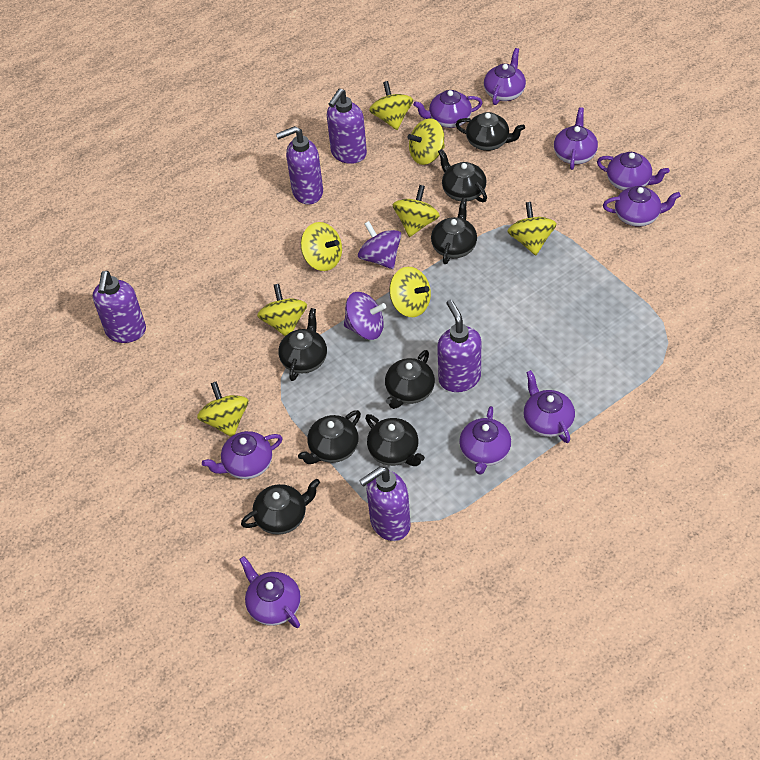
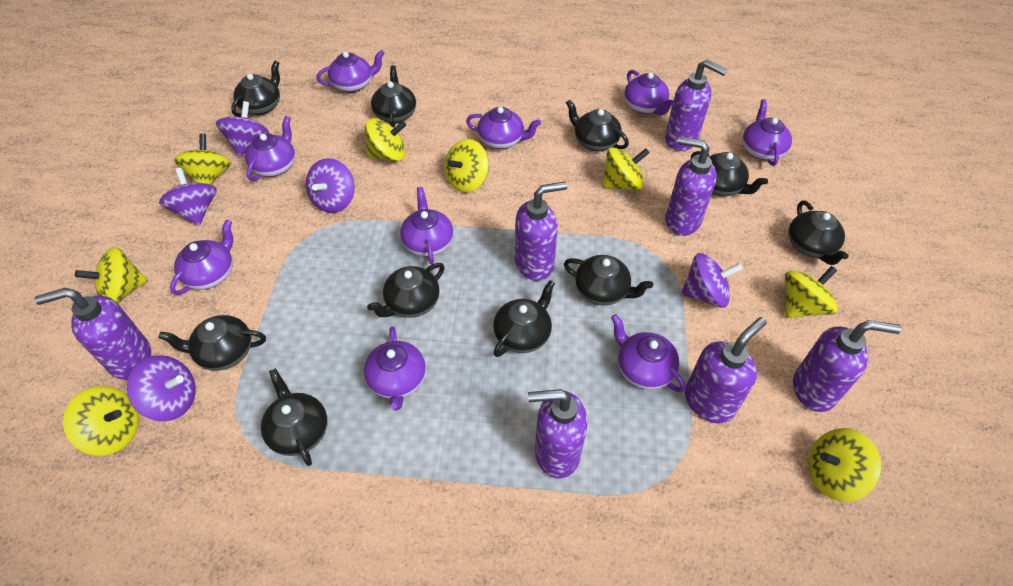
black teapot: [241,479,320,535] [278,308,327,381] [298,410,361,464] [365,414,425,466] [385,350,435,409] [431,198,477,264] [438,149,487,202] [455,112,525,151] = 8 -> [158,315,266,371] [231,60,280,117] [261,368,327,466] [367,263,444,318] [371,65,416,128] [493,280,555,357] [564,255,653,305] [566,99,629,151] [691,151,768,196] [788,201,848,265] = 10
purple soap dispenser: [93,271,146,343] [276,126,323,205] [327,89,367,164] [359,466,411,541] [437,299,481,392] = 5 -> [34,288,151,380] [515,182,567,281] [528,389,587,479] [665,60,727,151] [665,137,717,236] [685,317,767,424] [793,320,901,412] = 7
purple spinning top: [344,292,386,340] [358,221,401,269] = 2 -> [127,355,196,421] [159,168,217,226] [216,101,269,157] [306,158,355,213] [681,253,742,308] = 5

